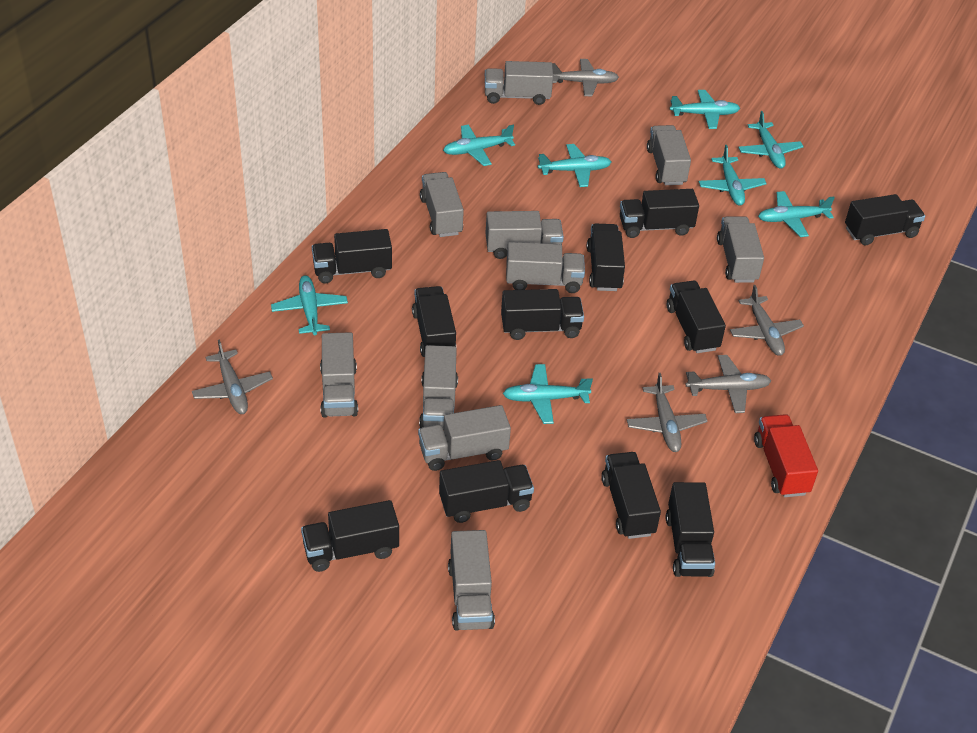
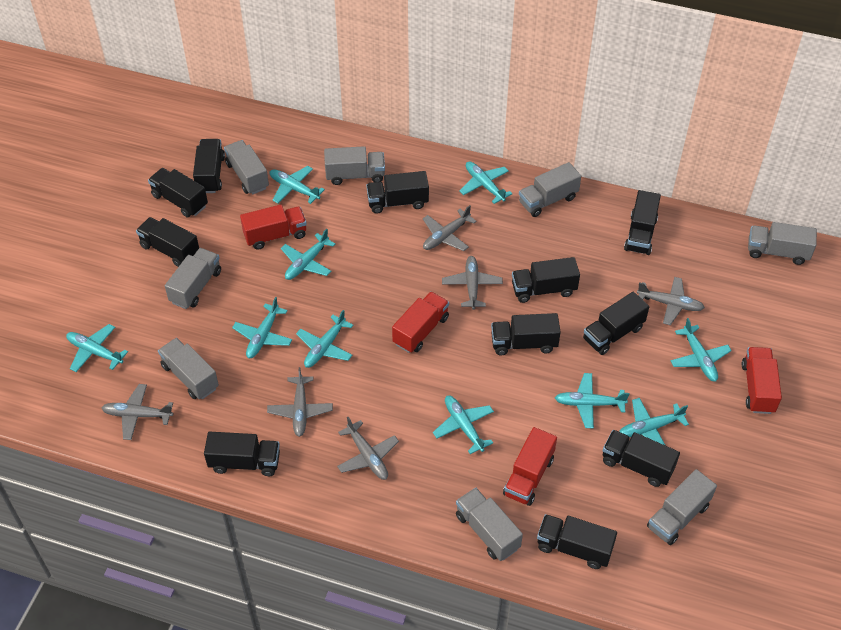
grey plane: [192,339,273,414] [552,59,619,96] [627,373,708,452] [686,355,771,413] [730,285,804,356] = 5 -> [102,384,173,440] [267,367,333,437] [337,417,399,480] [423,205,477,251] [442,256,503,310] [637,277,705,325] = 6
grey truck: [320,332,358,417] [418,405,511,471] [419,345,458,429] [420,172,464,237] [448,530,495,630] [485,61,553,105] [486,211,564,259] [506,242,585,293] [647,125,691,185] [717,217,764,283] = 10 -> [158,338,219,399] [165,248,221,309] [224,140,269,195] [324,146,385,185] [456,488,523,561] [519,162,581,217] [647,469,717,545] [748,222,817,265] = 8
red truck: [754,414,818,497] = 1 -> [240,205,307,250] [392,292,449,353] [503,427,557,506] [742,347,782,414] = 4
turquoise plane: [271,275,348,335] [443,125,515,166] [503,364,593,424] [538,144,611,187] [670,90,740,129] [699,145,767,206] [738,111,804,169] [758,191,835,237] = 8 -> [66,324,128,372] [232,297,292,358] [270,166,325,204] [281,228,335,280] [296,310,353,368] [433,396,494,454] [459,161,512,204] [555,373,629,429] [619,398,689,446] [671,318,732,381] = 10

